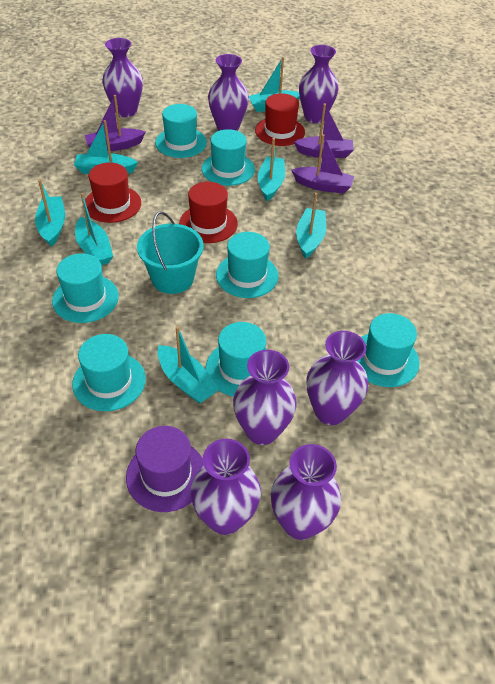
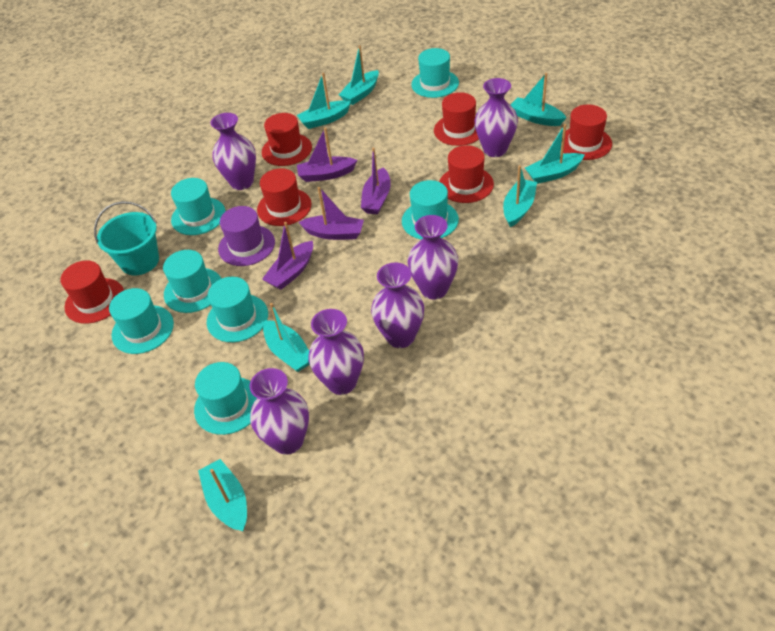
purple boat: [85,95,146,151] [291,134,354,194] [294,103,354,158] = 3 -> [262,222,313,290] [297,128,357,182] [299,187,364,240] [361,148,391,214] = 4
purple vase: [102,38,143,117] [190,439,261,535] [208,54,249,131] [233,350,297,445] [271,444,341,540] [299,45,339,123] [307,331,368,425] = 7 -> [210,113,256,190] [250,368,309,455] [309,309,364,395] [371,263,424,348] [408,215,458,299] [475,78,518,157] = 6
red hat: [85,162,141,223] [179,182,238,243] [255,93,305,146] = 3 -> [60,261,124,324] [257,168,311,226] [262,113,312,166] [434,92,479,146] [439,145,494,203] [561,104,612,160] = 6

